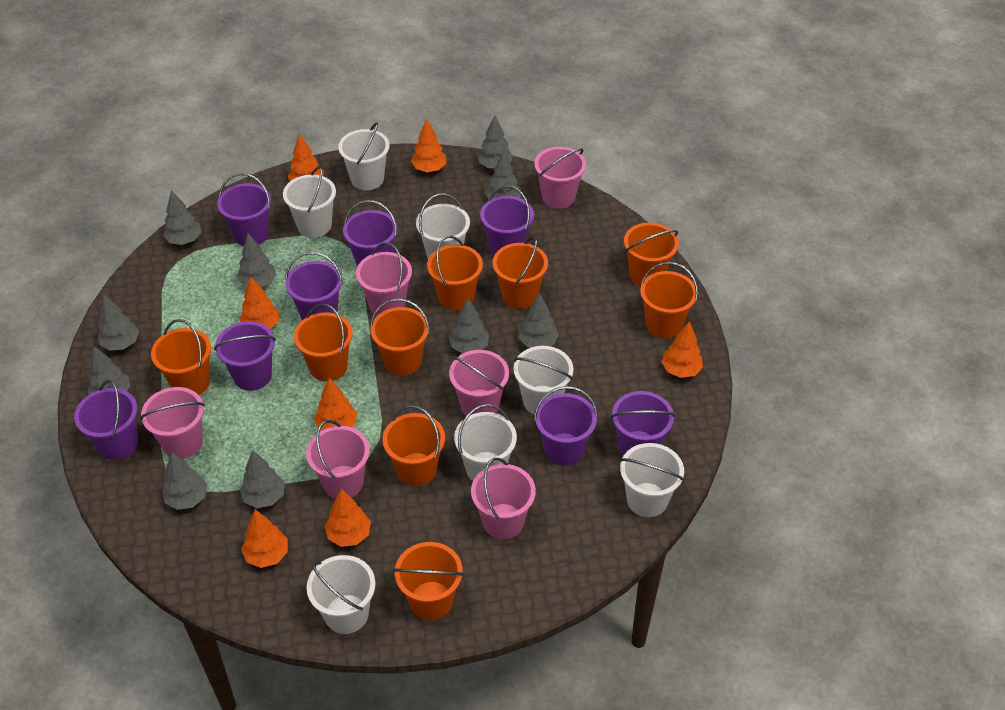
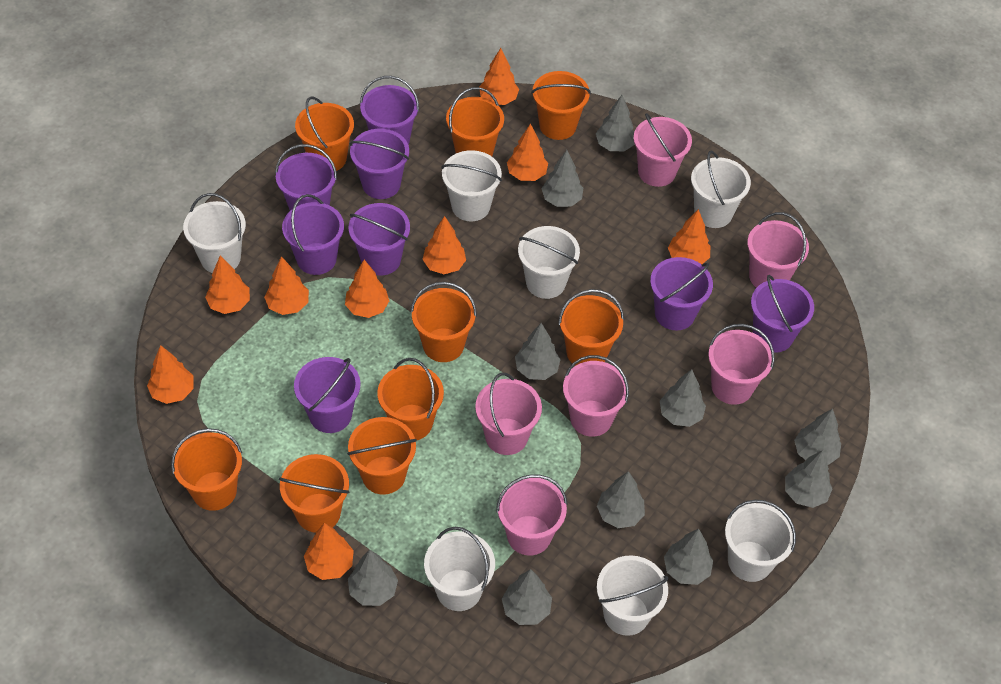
orange tree: [239,276,279,329] [241,510,288,568] [288,134,324,181] [314,378,357,431] [325,489,371,547] [411,118,446,172] [662,321,703,378] = 7 -> [147,345,193,404] [205,255,250,314] [264,256,309,315] [304,523,354,580] [345,260,389,318] [422,216,466,274] [479,48,519,105] [507,123,548,181] [668,209,710,264] = 9

